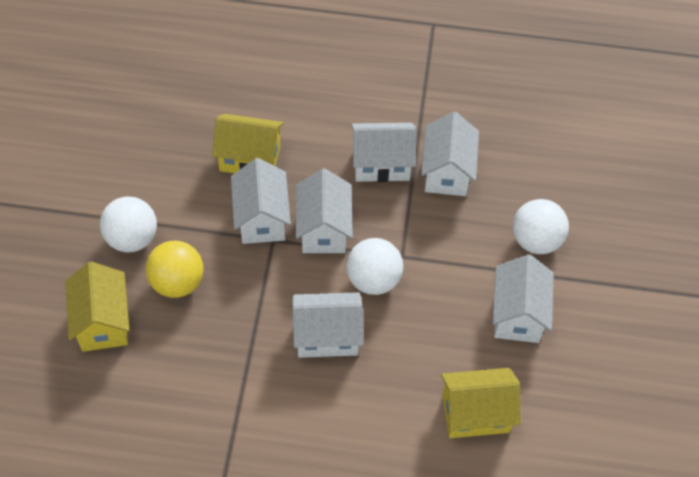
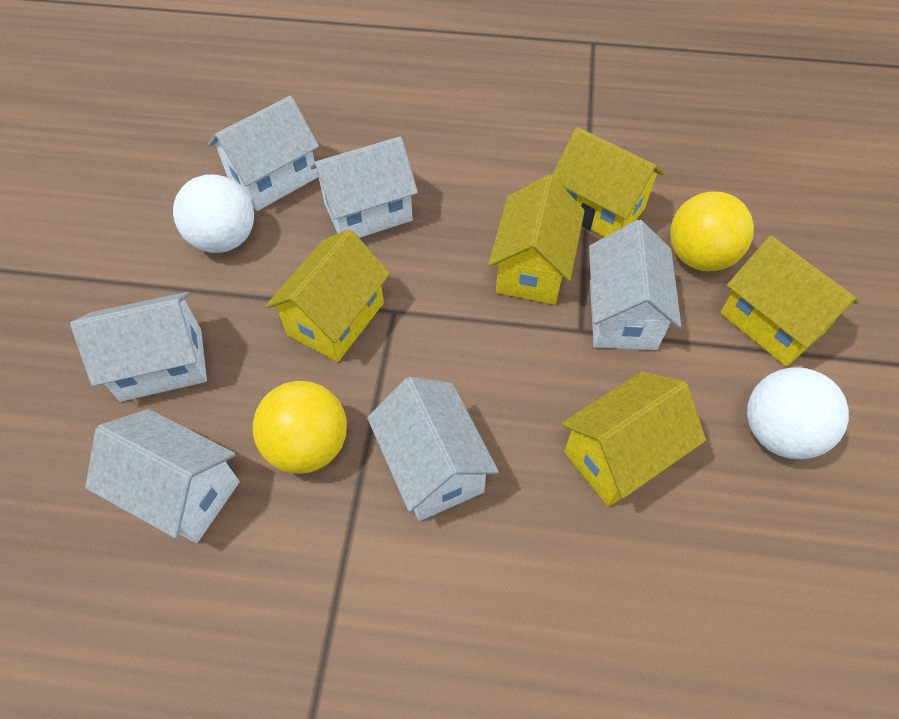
white ball: [100,197,157,252] [346,238,403,295] [513,199,569,254] = 3 -> [173,174,254,253] [747,367,849,459] = 2
yellow ball: [146,241,204,298] = 1 -> [253,381,347,474] [670,191,754,271] = 2
yellow house: [65,261,129,352] [212,114,284,173] [441,368,521,438] = 3 -> [266,229,390,362] [488,174,585,305] [552,127,664,237] [561,371,706,507] [720,236,859,366] = 5

